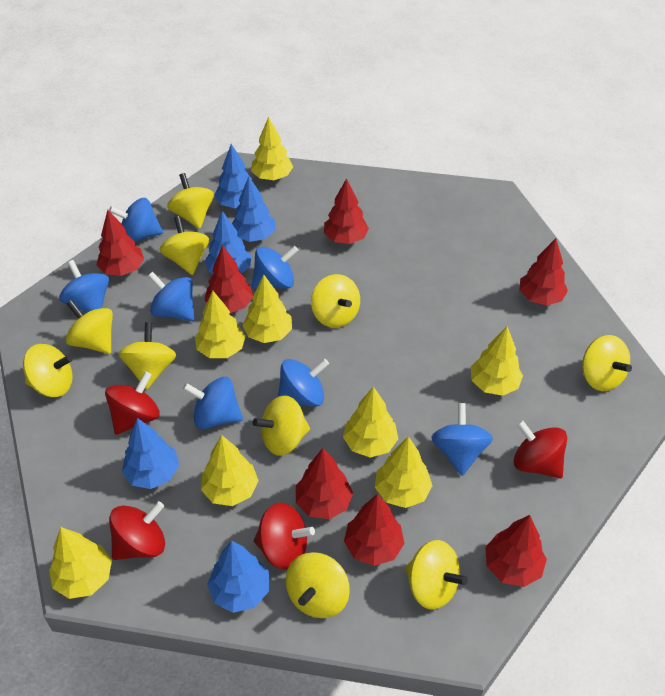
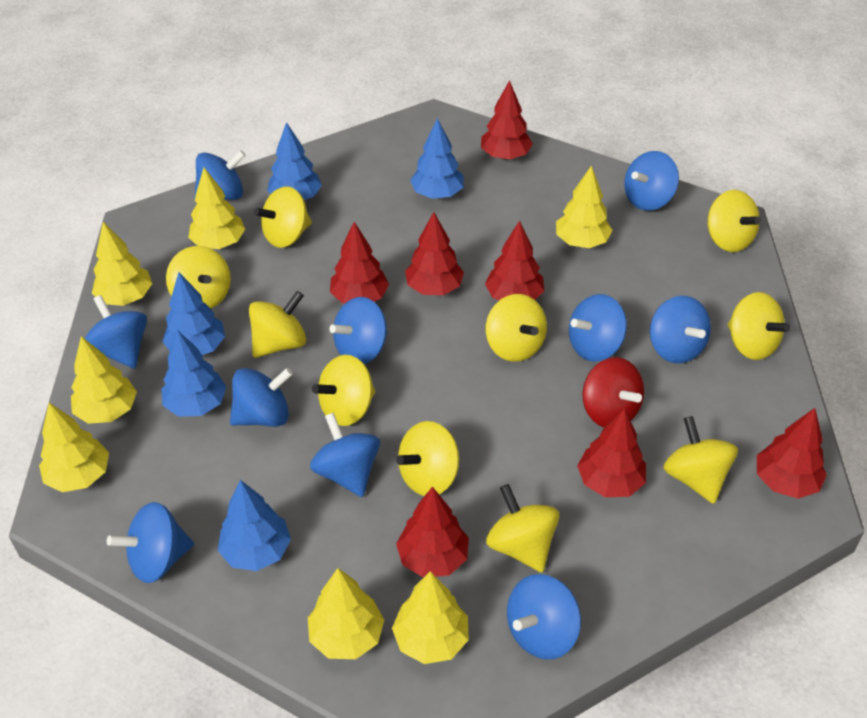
blue spinning top: [59,260,109,313] [109,198,163,242] [148,272,195,321] [183,377,243,429] [252,246,299,289] [278,359,329,406] [431,403,493,476] = 7 -> [85,295,147,369] [107,502,194,583] [194,150,246,200] [230,368,293,427] [310,413,380,497] [329,297,388,364] [507,574,581,659] [569,294,627,362] [624,151,679,211] [650,296,711,363] = 10
red spinning top: [105,372,160,435] [109,501,165,560] [254,503,315,570] [513,420,567,479] = 4 -> [583,357,644,427] = 1
yellow tree: [49,527,112,599] [195,291,246,358] [201,435,259,506] [242,275,292,343] [251,117,293,180] [343,386,398,457] [375,436,432,508] [471,326,523,396] = 8 -> [39,403,109,492] [71,336,137,424] [92,222,152,306] [188,168,245,249] [308,568,384,659] [392,571,469,664] [556,166,612,248] = 7

